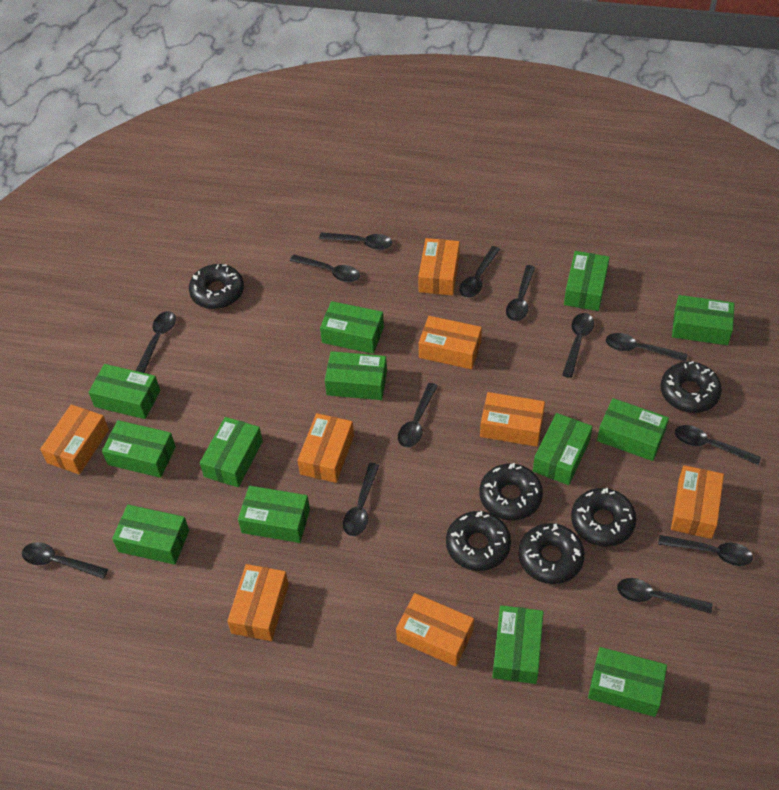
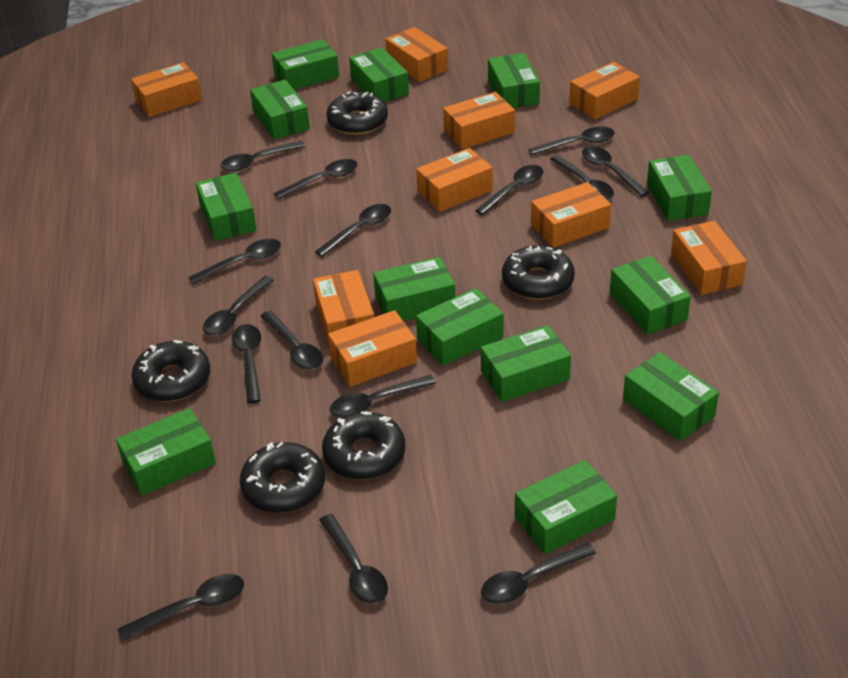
black donut: [189,264,244,309] [446,511,511,571] [479,463,543,520] [518,523,585,584] [571,488,636,547] [660,361,722,413] = 6 -> [131,340,210,402] [240,442,325,513] [322,411,405,480] [326,91,388,135] [502,245,575,300] = 5
black spoon: [22,542,108,579] [135,311,176,373] [290,254,360,282] [319,233,393,250] [343,463,379,536] [398,383,438,447] [459,246,500,298] [506,265,536,321] [562,313,594,378] [606,333,687,362] [617,578,712,614] [658,535,753,566] [675,425,761,465] = 13 -> [117,574,244,641] [188,239,281,284] [203,276,274,336] [220,141,306,171] [232,324,261,403] [260,311,323,370] [274,159,357,199] [315,204,391,257] [319,514,388,604] [330,375,436,418] [475,165,543,215] [481,543,596,604] [528,127,615,155] [550,155,614,200] [582,146,649,197] = 15
orange box: [40,405,109,475] [227,564,289,641] [298,413,354,483] [396,593,474,667] [418,238,460,295] [419,316,482,369] [480,392,545,447] [671,465,724,539] = 8 -> [131,62,202,117] [313,270,374,344] [328,310,417,387] [385,27,448,82] [416,148,493,212] [443,92,515,149] [531,182,611,248] [569,62,640,119] [671,221,747,295] = 9

